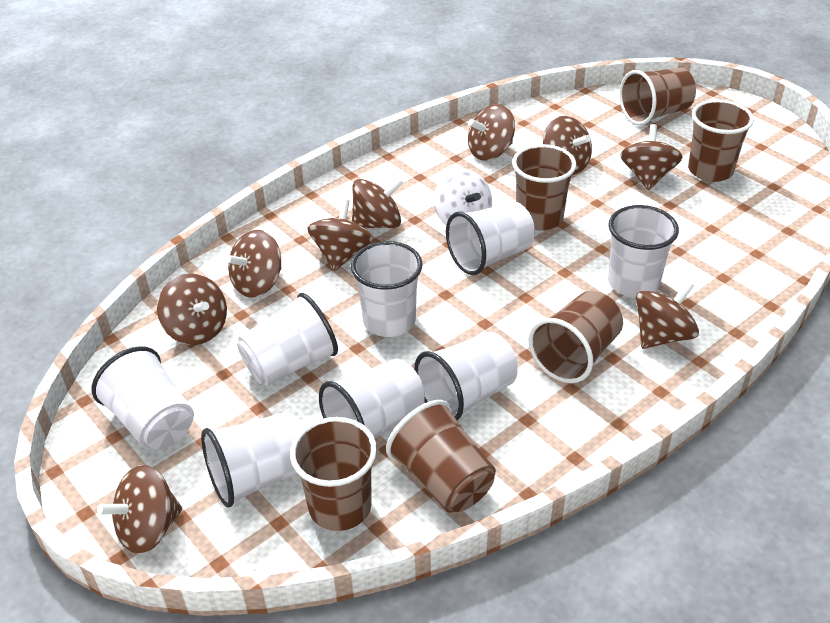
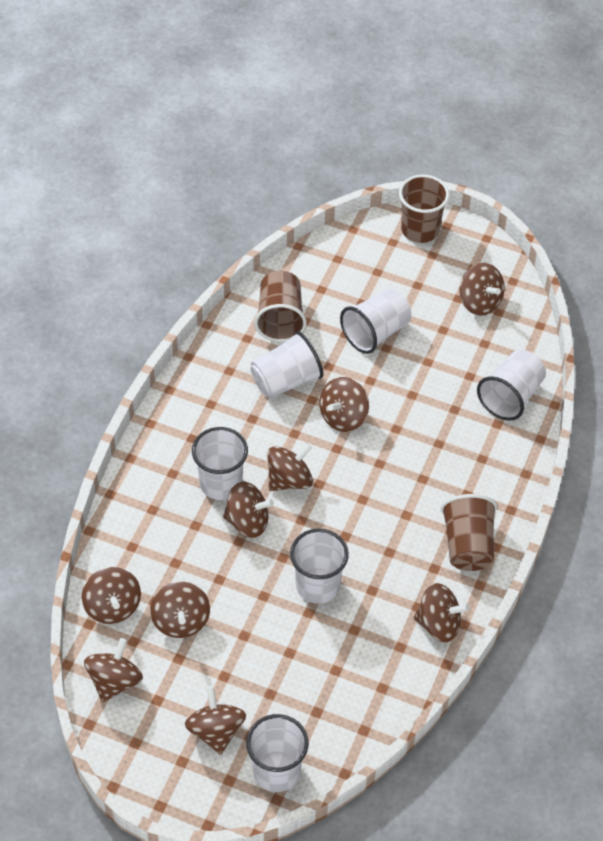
brown cup: [290,417,377,531] [386,400,496,513] [512,144,576,230] [528,291,623,383] [619,68,696,125] [688,100,754,182] = 6 -> [254,271,307,342] [399,174,449,243] [441,494,497,571] = 3
white cup: [92,346,194,450] [201,411,303,507] [237,293,338,386] [319,358,425,439] [351,241,423,337] [414,332,518,421] [446,202,535,275] [608,205,679,298] = 8 -> [192,427,248,500] [246,714,309,792] [250,331,324,399] [290,529,349,603] [340,289,411,354] [477,350,546,421] = 6
white spinning top: [434,168,492,225] = 1 -> none = 0

